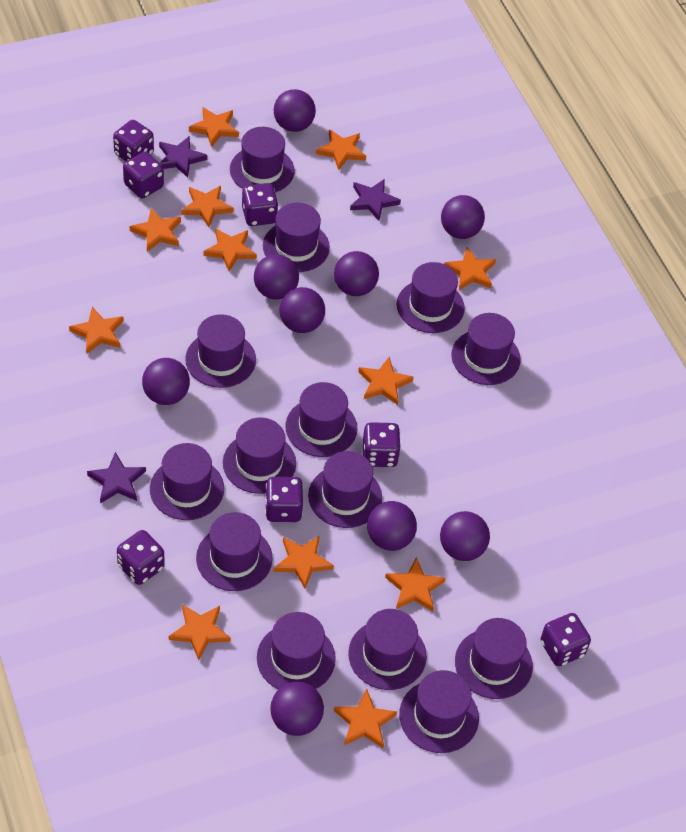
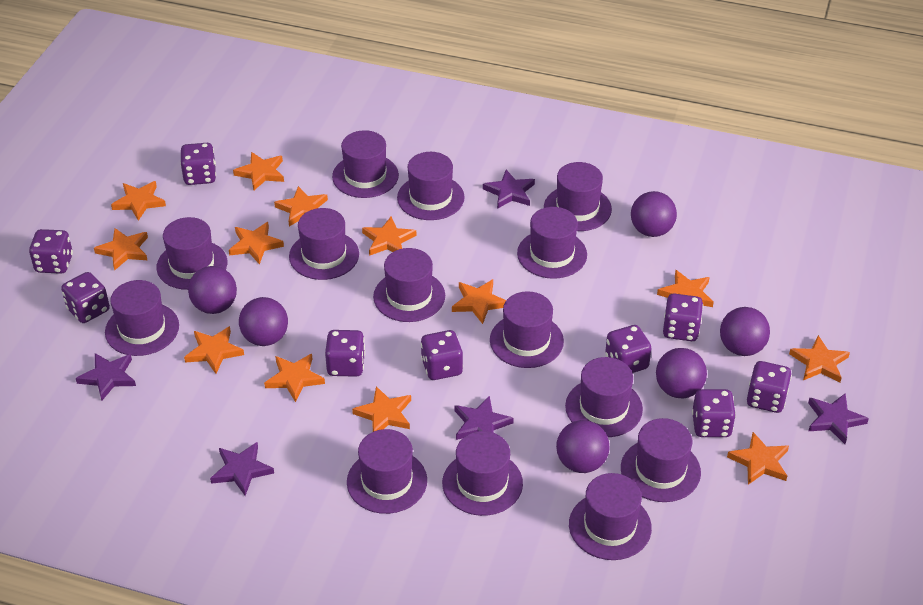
orange star: [69,307,124,354] [130,208,181,252] [169,605,231,660] [181,186,234,227] [189,107,239,148] [203,229,257,272] [274,536,334,589] [316,129,366,170] [334,689,397,748] [358,357,414,405] [385,557,446,612] [444,247,496,290] = 12 -> [94,228,148,271] [111,181,166,221] [184,326,244,374] [229,222,284,264] [233,152,284,190] [264,354,325,402] [274,186,328,227] [352,386,411,432] [362,217,416,256] [452,279,506,324] [657,270,714,307] [727,432,789,485] [789,335,850,382] = 13
purple ball: [142,358,190,405] [254,254,299,300] [270,682,324,736] [274,89,316,132] [280,287,325,333] [334,251,379,296] [367,501,417,551] [440,511,490,561] [441,195,485,239] = 9 -> [188,266,237,314] [239,297,288,346] [556,420,610,473] [631,191,677,237] [656,348,707,398] [720,307,770,356] = 6
purple dice: [113,120,154,161] [117,530,165,585] [123,152,164,199] [242,183,278,226] [265,477,303,522] [362,422,401,467] [540,613,591,666] = 7 -> [29,229,73,274] [61,272,110,323] [180,143,216,185] [325,330,365,377] [421,330,463,380] [605,325,651,373] [663,293,703,341] [692,389,736,437] [747,361,792,413] = 9
purple star: [87,452,146,504] [159,136,207,178] [350,179,401,221] = 3 -> [76,353,136,400] [210,442,274,496] [454,396,514,440] [483,170,535,209] [808,394,869,444] = 5

